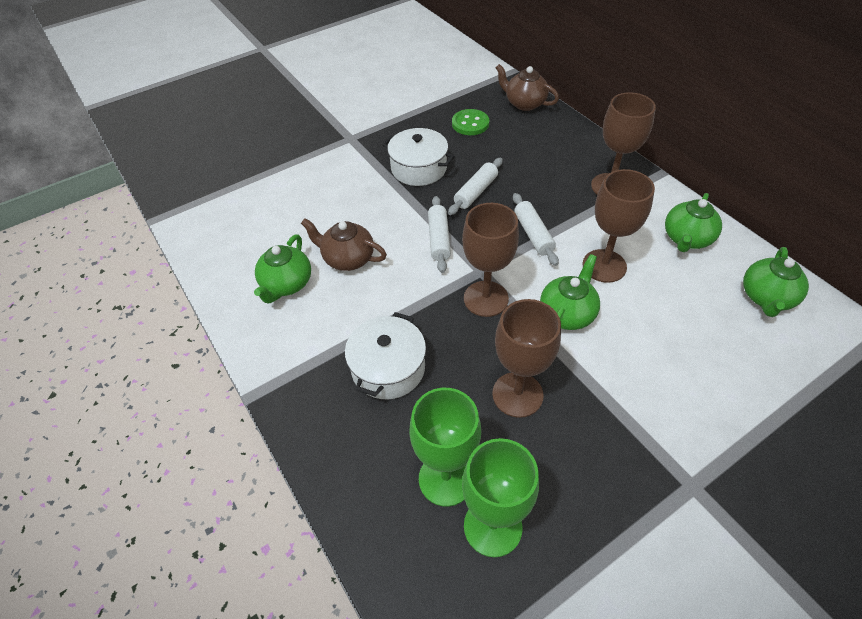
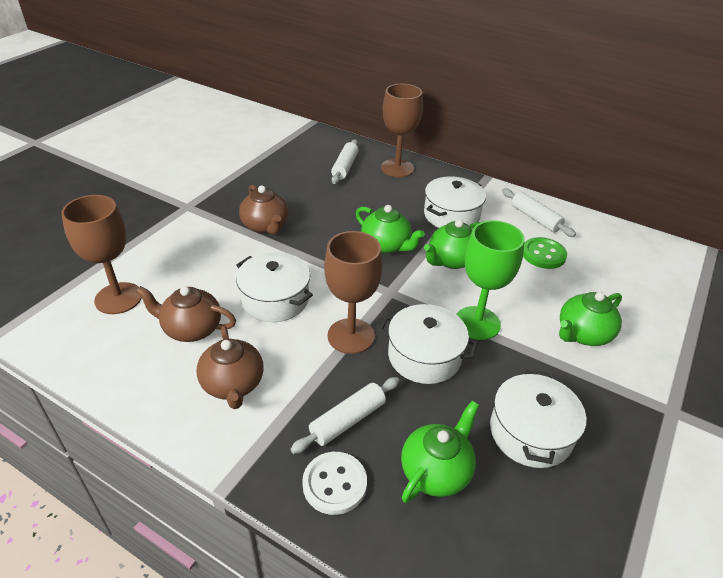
brown goblet: [462,203,519,317] [492,299,561,418] [583,169,655,283] [591,92,656,194] = 4 -> [61,195,142,314] [324,231,383,354] [381,84,423,177] = 3
brown teapot: [301,218,387,271] [495,64,559,111] = 2 -> [136,286,236,342] [197,326,264,409] [239,185,289,234] = 3
green goblet: [409,388,481,507] [462,438,539,557] = 2 -> [456,220,525,340] = 1
white button: none = 0 -> [302,452,367,515] = 1
white pot: [345,312,426,399] [382,128,455,186] = 2 -> [236,252,313,322] [378,304,478,384] [424,176,486,228] [490,370,586,468] = 4

